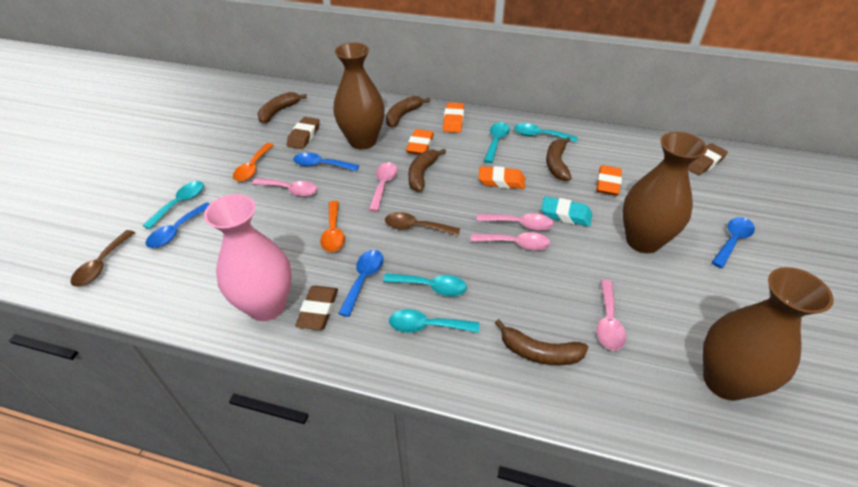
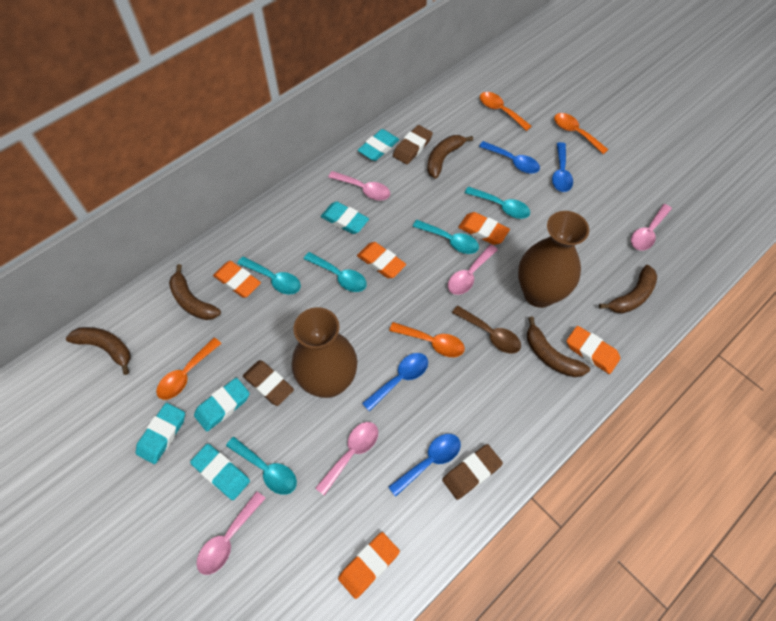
brown spoon: [71,230,135,286] [385,212,460,236] = 2 -> [452,306,521,353] = 1
brown vase: [333,43,385,149] [622,132,707,253] [703,267,834,401] = 3 -> [291,307,357,398] [518,211,589,308] = 2
orange eraser: [406,129,434,155] [443,103,464,133] [478,166,525,189] [596,165,622,196] = 4 -> [213,261,261,298] [338,532,400,599] [357,242,406,278] [458,212,510,245] [567,326,621,374] = 5
orange spoon: [233,143,274,182] [320,201,345,252] = 2 -> [156,338,222,400] [389,322,465,357] [480,92,532,131] [554,113,609,154] = 4
pink vase: [204,194,292,321] = 1 -> none = 0
turquoise eraser: [541,196,592,227] = 1 -> [136,403,185,464] [190,444,250,500] [194,378,250,432] [321,201,369,234] [358,129,399,161] = 5

